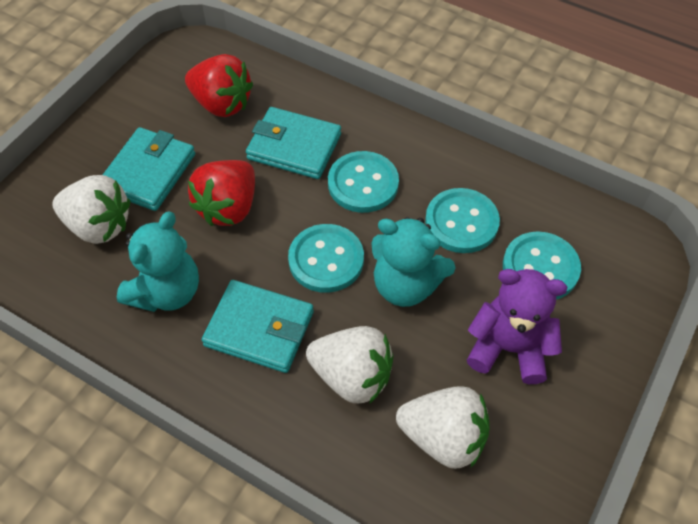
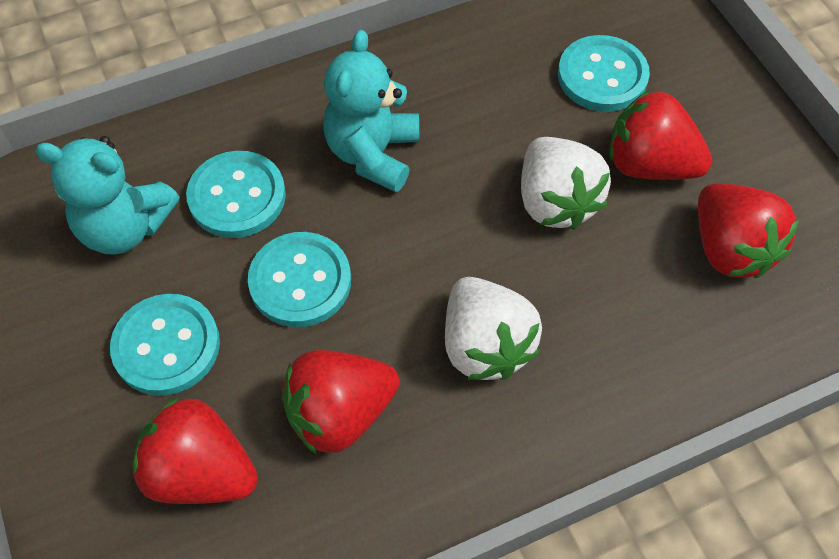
purple teddy bear: [467,269,567,384] = 1 -> none = 0
red strawberry: [185,54,253,117] [188,160,255,226] = 2 -> [132,397,258,504] [282,350,400,455] [609,89,712,180] [698,183,799,278] = 4
turquoise wallet: [103,127,195,211] [202,280,314,373] [246,107,341,179] = 3 -> none = 0
white strawberry: [53,175,130,244] [306,326,393,404] [396,386,490,469] = 3 -> [445,277,542,380] [521,137,611,230] = 2

